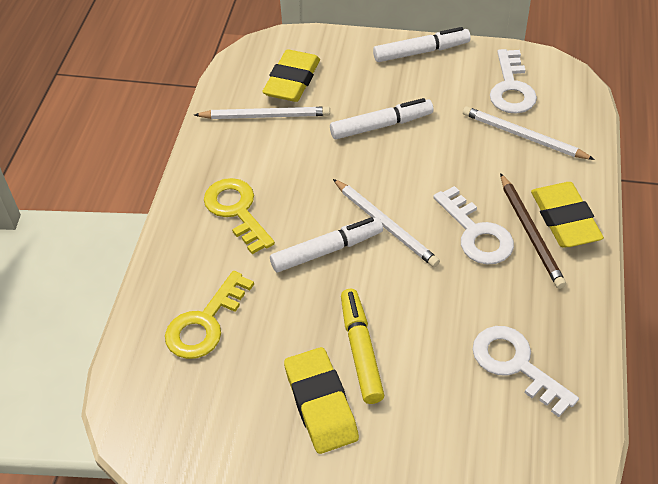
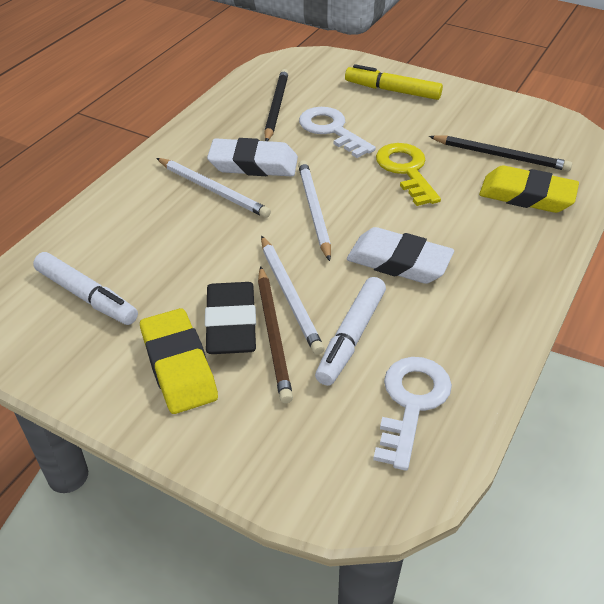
black eraser: none = 0 -> [205,282,256,354] = 1
black pencil: none = 0 -> [264,69,289,141] [429,136,572,171] = 2
white eraser: none = 0 -> [207,138,298,177] [347,227,454,284] = 2
white key: [433,186,514,265] [472,326,579,417] [490,49,537,113] = 3 -> [299,107,376,158] [373,357,452,471] = 2
white marker: [270,217,383,272] [330,98,433,139] [373,27,471,62] = 3 -> [33,252,138,325] [315,277,386,386] = 2
yellow eraser: [262,50,320,102] [284,347,359,454] [531,182,604,247] = 3 -> [140,308,218,414] [479,166,579,213] = 2
yellow key: [165,271,254,359] [204,178,275,254] = 2 -> [376,143,441,206] = 1

